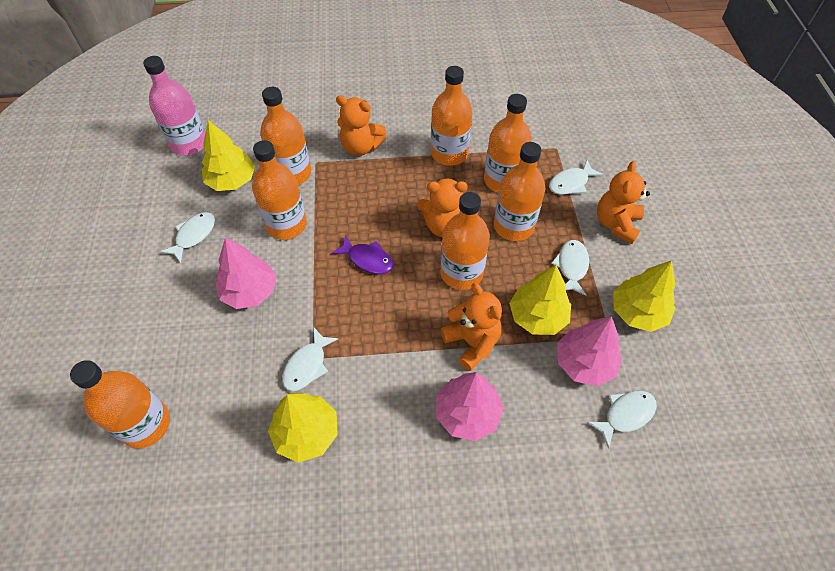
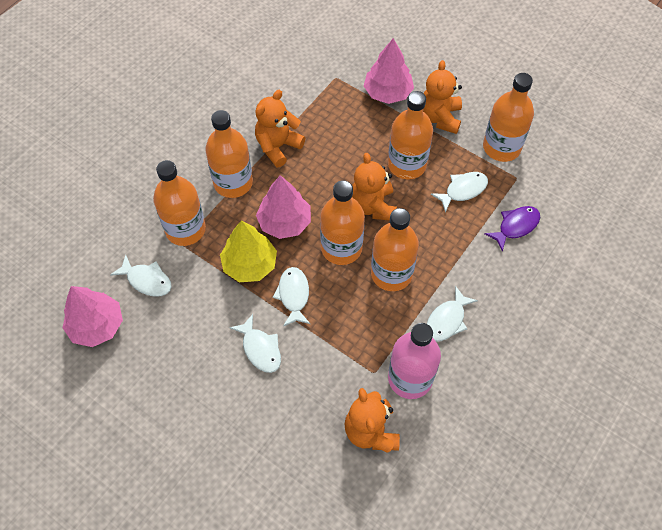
orange bottle: [70,360,170,448] [252,140,307,240] [260,87,311,185] [431,66,473,166] [440,192,490,290] [484,94,532,193] [494,142,545,241] = 7 -> [153,160,206,246] [205,110,253,198] [320,180,365,265] [371,208,419,291] [388,91,433,179] [483,73,534,162] = 6
yellow tree: [202,120,255,191] [268,393,338,463] [509,265,571,335] [613,260,675,332] = 4 -> [220,220,277,282] = 1

